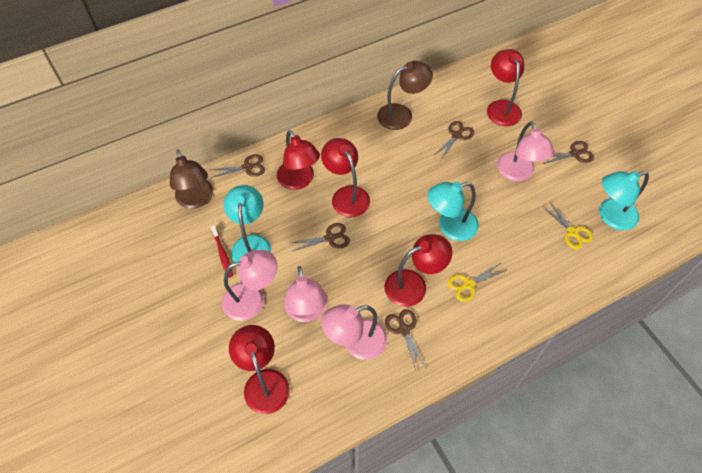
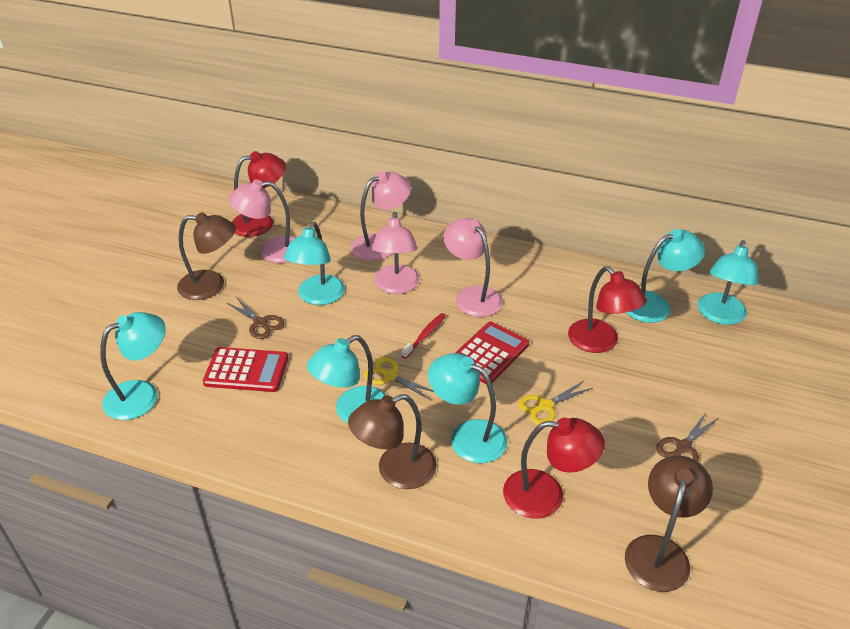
brown lamp: [170,149,213,209] [377,61,433,130] = 2 -> [177,212,236,300] [348,394,437,489] [625,455,713,592] = 3
brown scissors: [210,154,265,178] [289,223,350,251] [385,309,426,370] [433,121,474,160] [543,141,594,164] = 5 -> [227,297,284,339] [656,412,718,462] = 2
red calculator: none = 0 -> [203,347,288,392] [455,322,529,384] = 2
red lamp: [229,325,290,414] [277,130,320,190] [321,138,370,217] [385,234,452,307] [487,49,524,126] = 5 -> [232,151,286,237] [503,418,605,519] [568,266,647,353] = 3
turquoise lamp: [224,185,271,262] [427,181,479,241] [599,171,649,230] = 3 -> [100,312,166,420] [284,222,345,305] [307,335,386,423] [428,353,507,463] [626,229,705,323] [698,240,759,325] = 6

